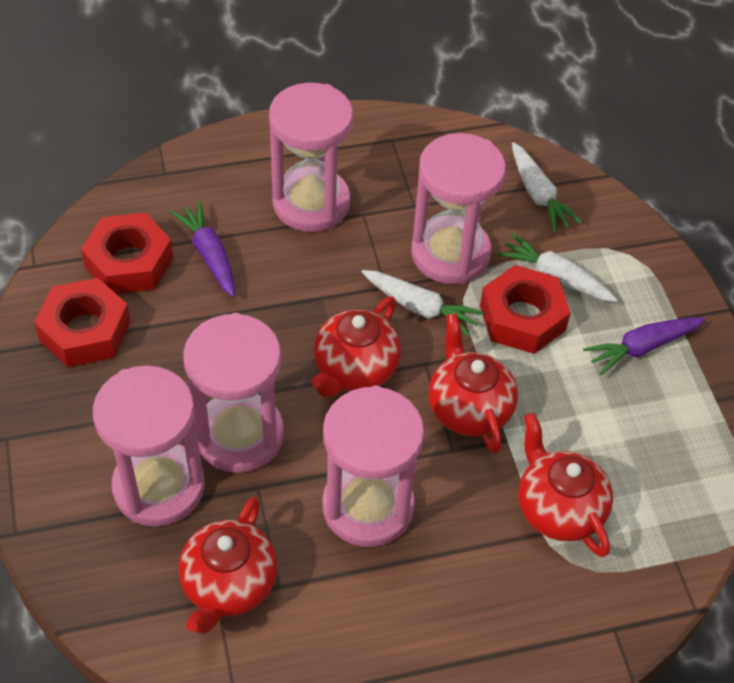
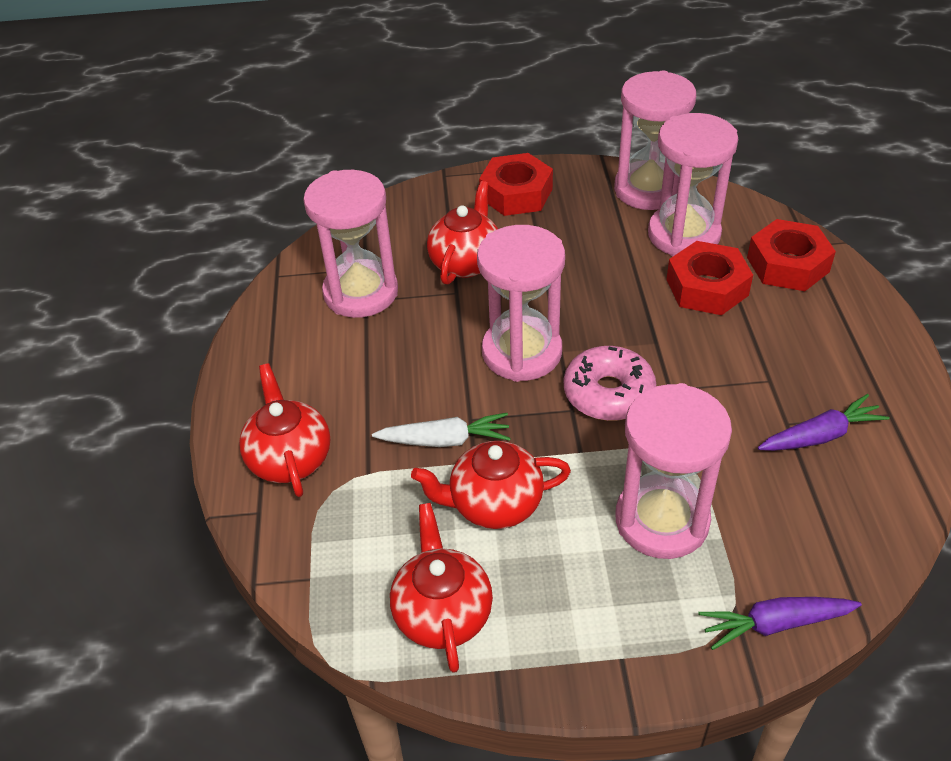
pink donut: none = 0 -> [564,346,656,421] = 1
white carrot: [361,270,484,337] [497,233,618,302] [512,142,582,232] = 3 -> [372,413,511,447] = 1

